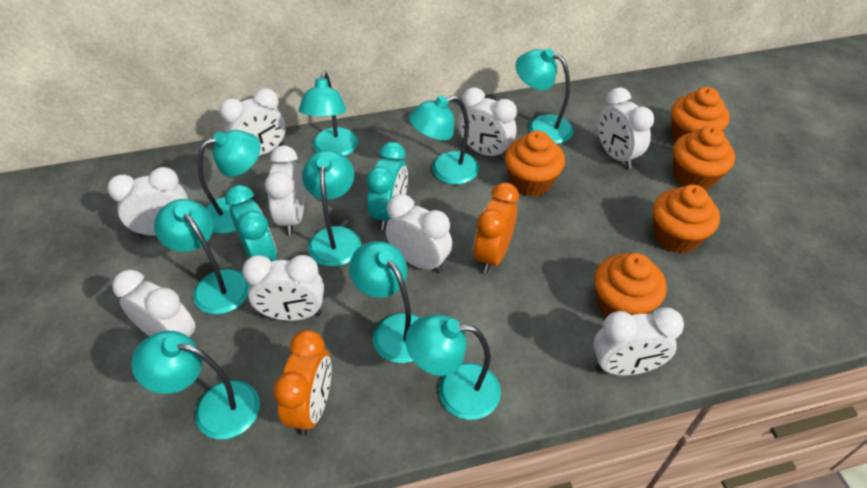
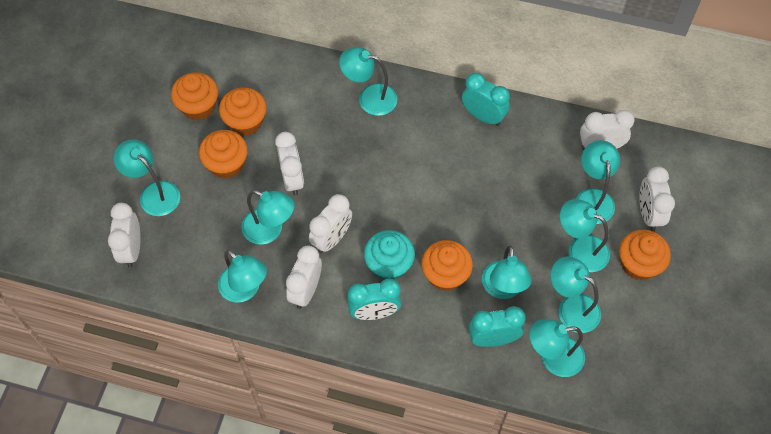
orange clock: [273,330,332,436] [473,182,519,273] = 2 -> none = 0
turquoise clock: [225,185,277,261] [366,142,408,230] = 2 -> [347,278,401,320] [462,73,510,126] [469,306,526,347] = 3
turquoise cupcake: none = 0 -> [364,230,415,280] = 1
white clock: [107,167,188,236] [112,270,196,337] [219,88,286,156] [242,255,324,321] [265,146,304,235] [386,194,452,273] [458,88,517,160] [593,307,684,376] [598,87,654,169] = 9 -> [108,203,141,268] [275,132,304,196] [286,246,322,309] [309,194,352,254] [580,110,635,150] [639,167,675,231] = 6

